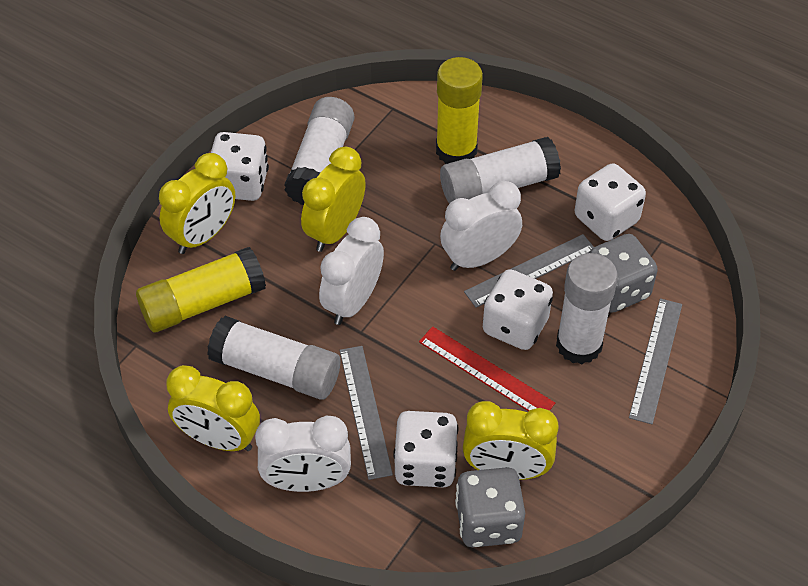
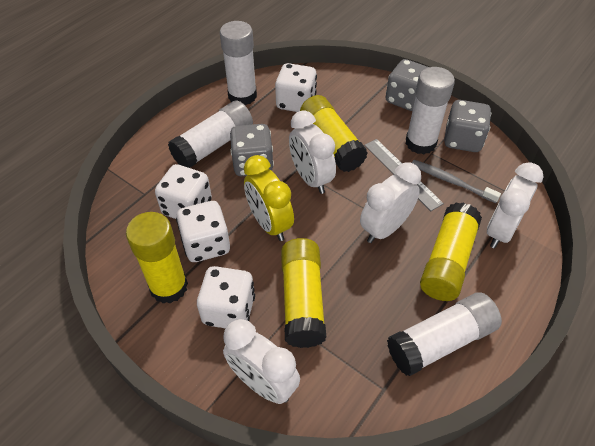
grey dice: [455,467,525,547] [589,234,658,312] = 2 -> [230,124,274,176] [386,59,429,111] [444,100,491,152] = 3
grey ruler: [340,346,393,480] [464,234,594,308] [629,298,682,424] = 3 -> [364,139,444,211] = 1
grey toothbrush: none = 0 -> [412,160,501,203] = 1
red ruler: [419,326,555,411] = 1 -> none = 0
white clock: [255,416,351,492] [319,217,384,325] [440,181,522,271] = 3 -> [223,319,300,404] [289,110,336,194] [360,163,421,243] [487,162,543,248] = 4
yellow clock: [159,153,235,254] [166,365,260,451] [301,147,366,252] [463,401,559,480] = 4 -> [244,155,294,241] = 1
yellow glue stick: [136,247,266,332] [436,57,483,164] = 2 -> [126,212,188,304] [281,238,326,348] [300,95,368,172] [420,203,482,301] = 4

